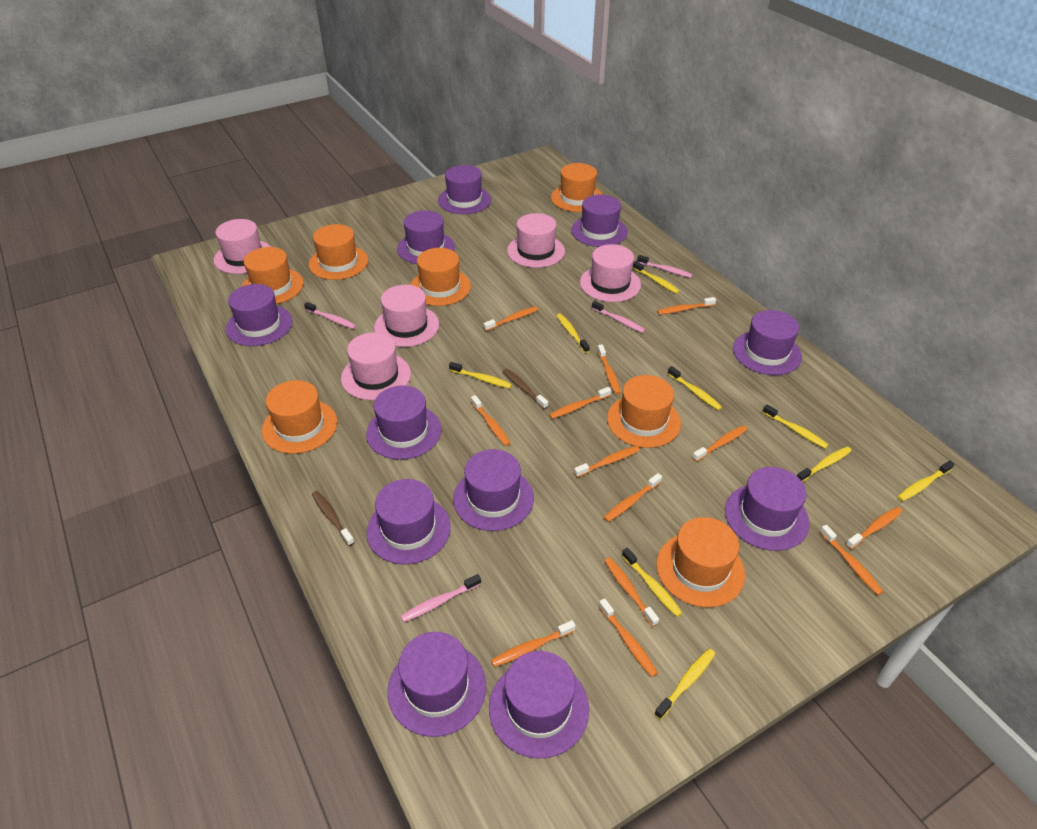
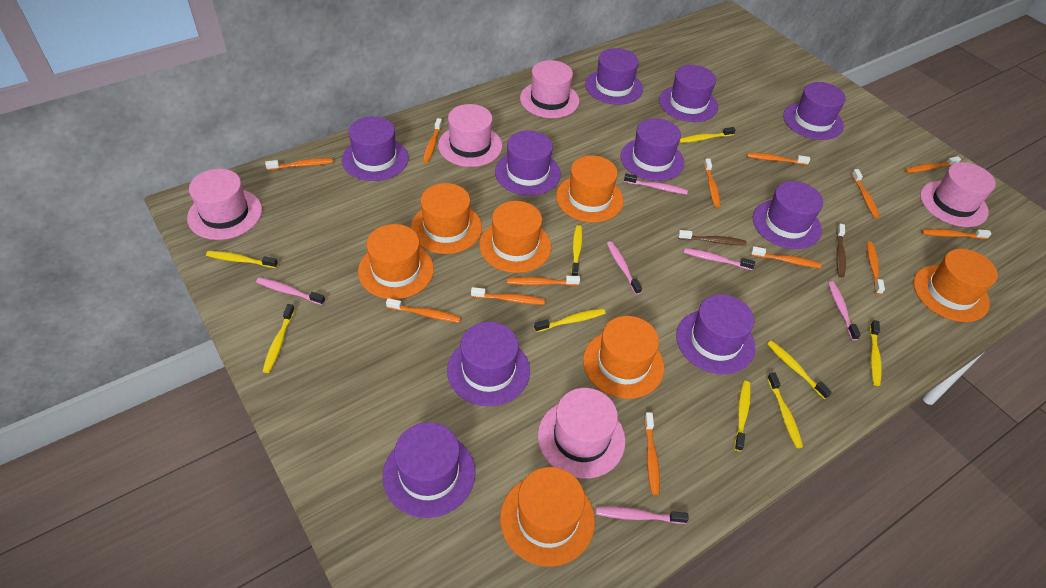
pink toothbrush: [304,302,356,329] [400,574,481,622] [592,301,645,333] [637,255,693,278] = 4 -> [256,277,325,305] [596,507,689,524] [607,241,642,295] [624,174,688,194] [684,248,755,270] [828,281,861,340] = 6
purple hat: [226,284,293,346] [366,385,441,460] [366,479,451,564] [387,632,486,737] [397,210,455,264] [438,165,491,214] [453,449,534,531] [489,651,589,759] [571,195,628,247] [725,467,810,551] [733,310,802,375] = 11 -> [342,116,408,181] [382,422,475,518] [447,322,530,406] [495,131,561,195] [585,48,643,105] [621,118,684,181] [659,65,718,122] [676,294,755,374] [753,181,823,249] [783,82,846,140] = 10

